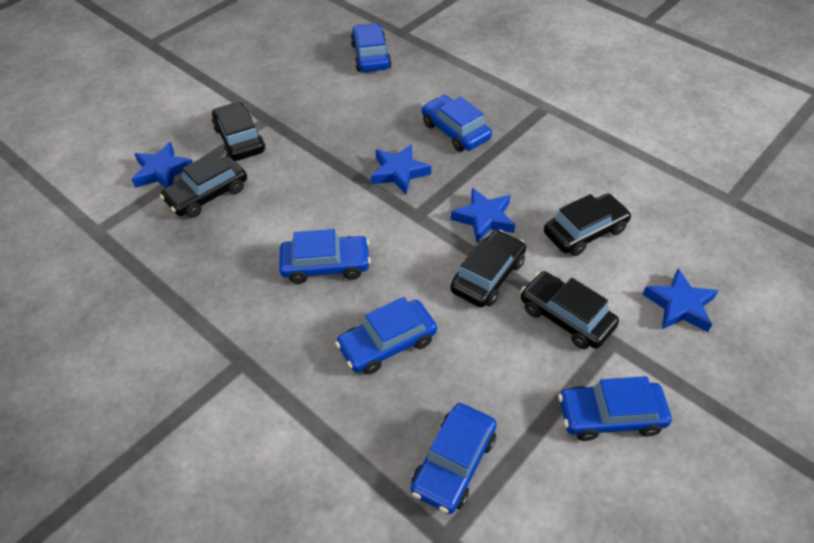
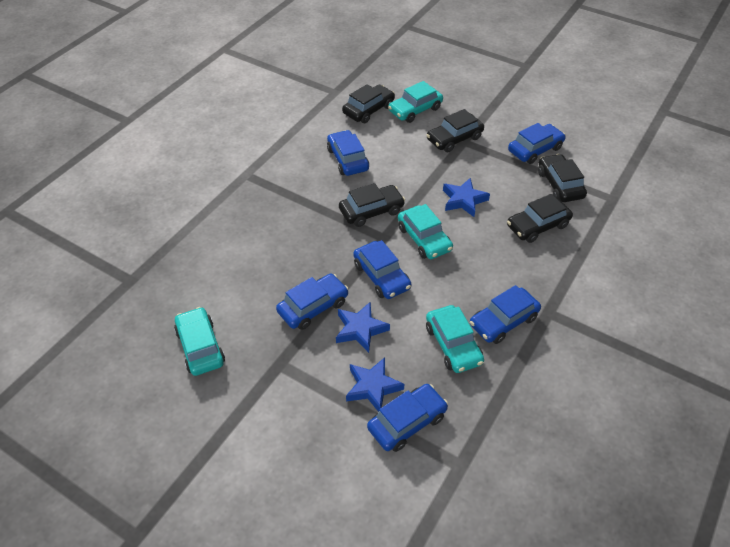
blue star: [131,142,193,188] [371,144,431,194] [451,188,515,243] [642,269,719,332] = 4 -> [336,302,390,353] [346,357,404,412] [443,178,490,217] = 3
turquoise car: none = 0 -> [174,307,225,376] [388,81,443,123] [398,204,453,259] [426,305,484,373] = 4

